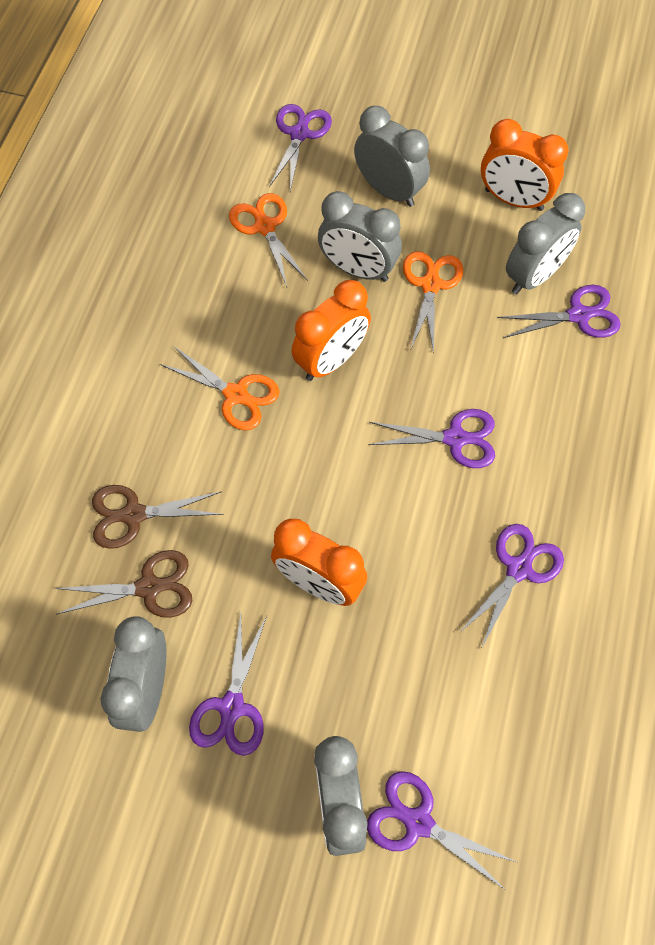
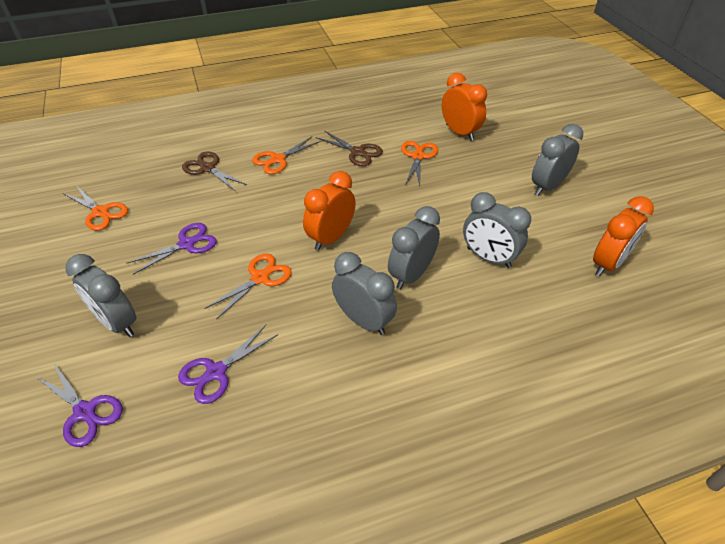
orange scissors: [160,346,280,430] [229,193,308,287] [403,251,463,354] = 3 -> [63,185,128,231] [204,253,292,320] [252,137,321,174] [401,141,438,186] = 4
purple scissors: [189,614,267,756] [269,104,332,191] [367,771,516,889] [368,409,495,468] [459,524,564,649] [497,285,621,338] = 6 -> [35,363,123,447] [126,223,217,274] [178,325,277,404] = 3

